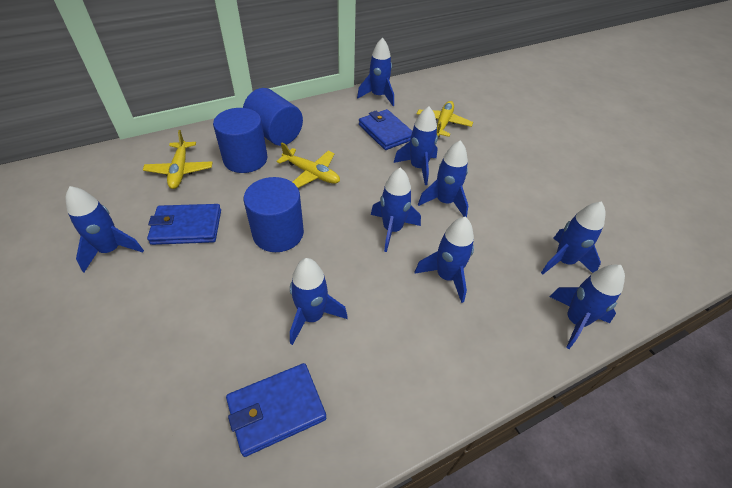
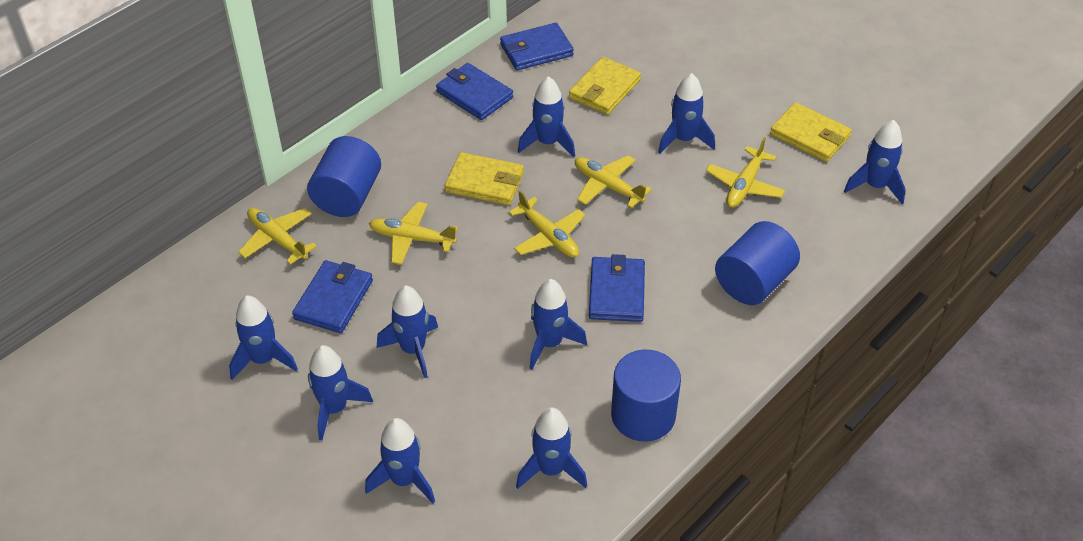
blue wallet: [147,204,221,245] [226,363,326,457] [359,109,412,150] = 3 -> [292,260,373,333] [436,63,513,120] [500,23,574,71] [589,254,645,322] = 4
yellow plane: [143,130,213,189] [276,142,340,188] [417,101,473,137] = 3 -> [238,208,317,265] [369,202,458,265] [509,190,585,257] [575,155,652,208] [706,137,785,208] = 5
yellow wallet: none = 0 -> [445,152,524,205] [569,57,641,115] [770,102,852,162] = 3

